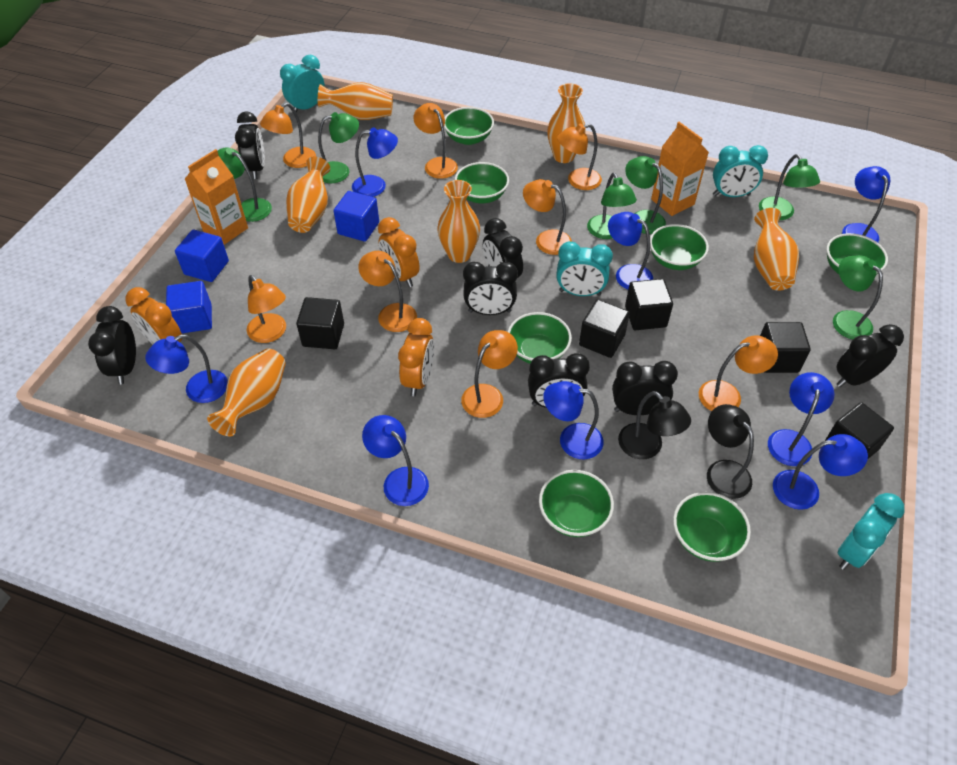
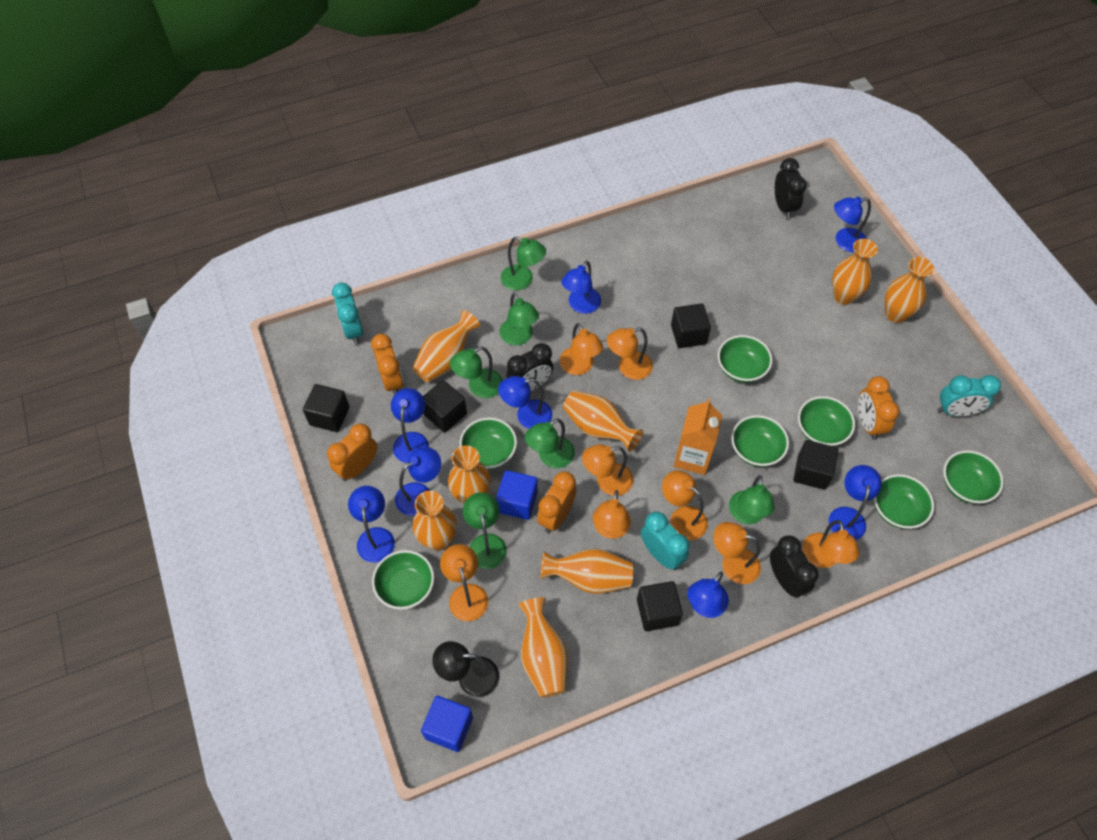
black clock: [88,306,136,385] [235,111,265,179] [463,262,518,315] [483,218,523,278] [528,353,590,408] [612,361,678,415] [836,324,904,387] = 7 -> [506,343,554,391] [770,535,819,598] [775,158,807,219] = 3
black lamp: [618,391,691,459] [707,404,754,499] = 2 -> [432,641,499,697] = 1
blue cube: [166,281,212,333] [175,229,229,282] [334,191,379,242] = 3 -> [421,696,473,752] [496,470,538,520] = 2
orange carton: [185,149,248,245] [651,122,709,216] = 2 -> [674,398,722,475] = 1
orange clock: [125,287,182,344] [378,217,420,287] [398,318,434,396] = 3 -> [327,423,377,481] [371,334,404,395] [537,471,577,533] [858,376,899,440] = 4
orange vase: [207,349,286,436] [286,156,330,233] [318,82,393,120] [437,180,480,263] [547,83,586,163] [754,208,799,291] = 6 -> [412,310,481,382] [413,491,457,551] [448,445,491,504] [518,597,568,698] [541,549,634,594] [563,391,643,452] [832,239,878,305] [885,257,934,323] = 8
turquoise clock: [280,55,325,113] [556,241,613,296] [713,145,768,197] [838,493,905,570] = 4 -> [332,283,363,344] [641,512,689,570] [937,375,1001,416] = 3

